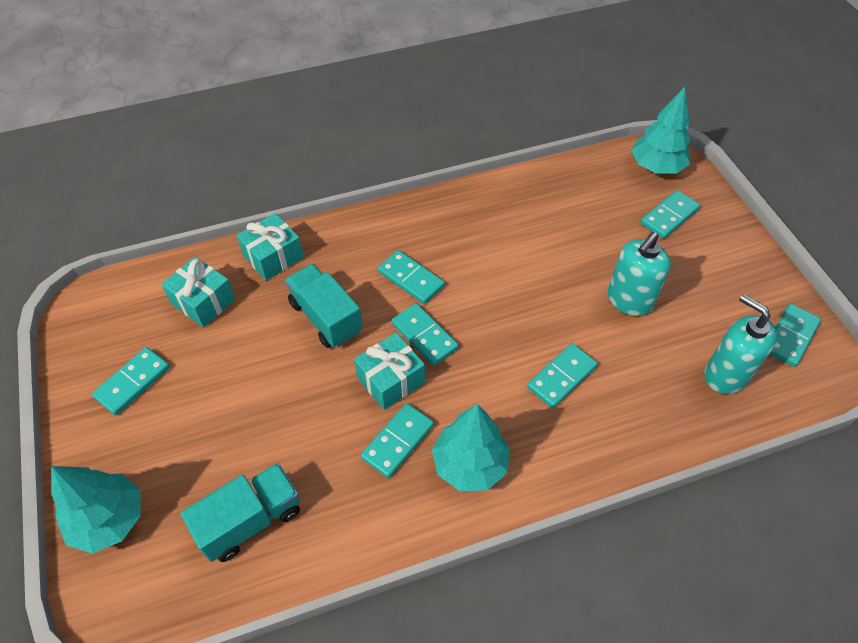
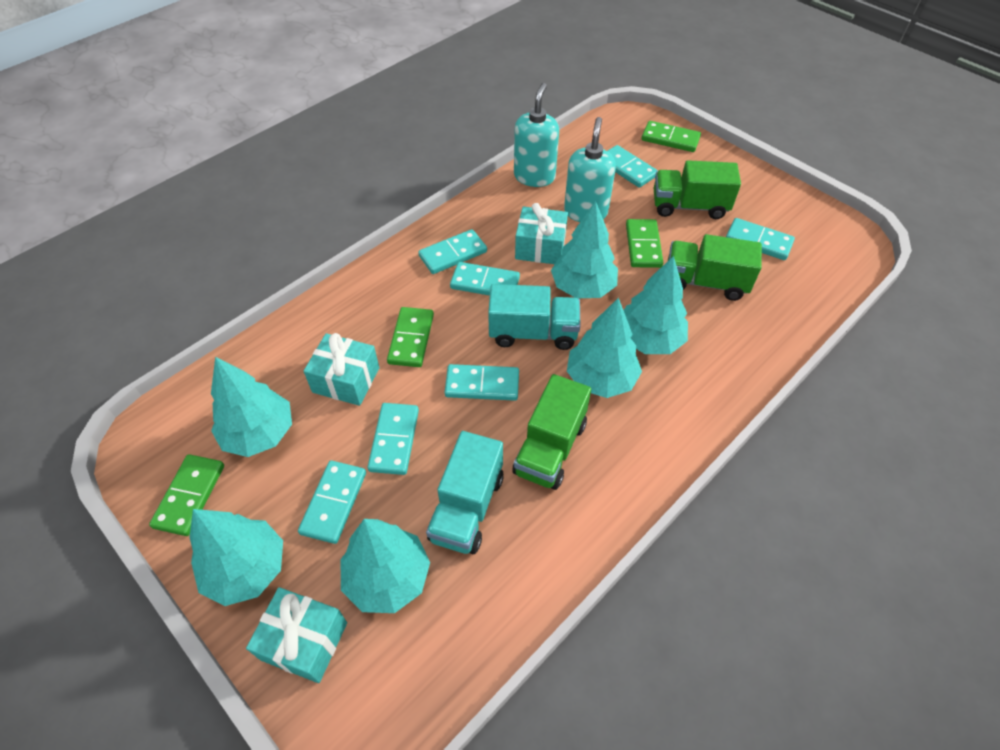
green domino: none = 0 -> [149,454,224,536] [387,307,434,367] [626,219,664,268] [642,121,701,152] = 4
green truck: none = 0 -> [512,374,591,490] [654,160,741,219] [668,234,762,301] = 3
turquoise tree: [51,466,141,553] [432,404,510,491] [631,87,691,174] = 3 -> [190,509,283,606] [211,357,292,457] [341,519,430,613] [551,201,618,298] [567,297,642,398] [624,256,688,354] = 6

